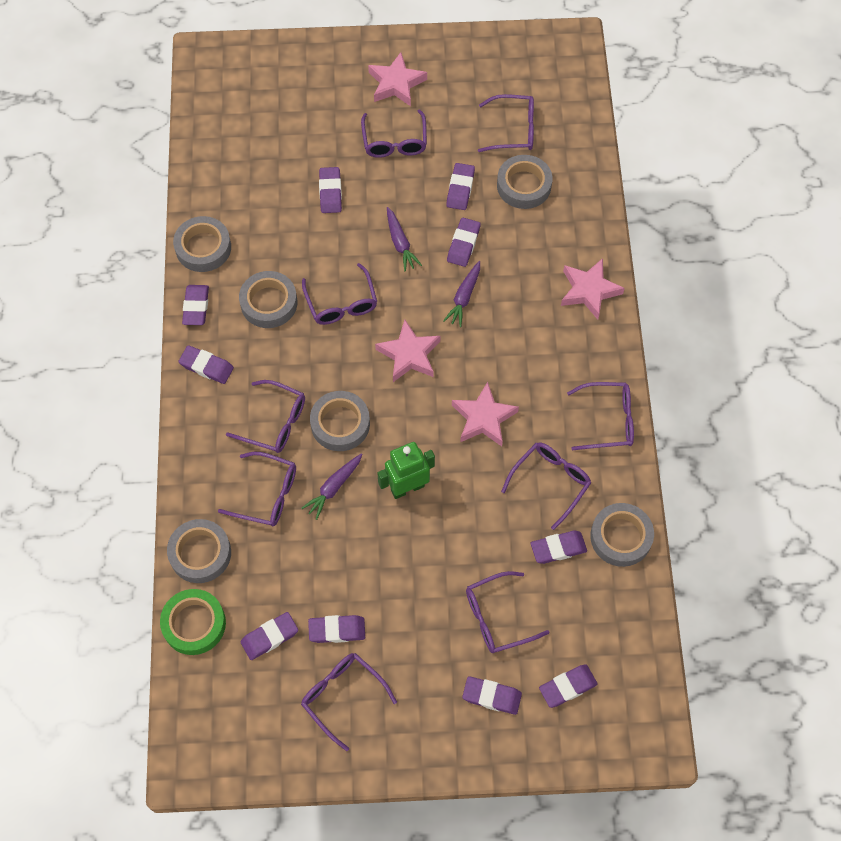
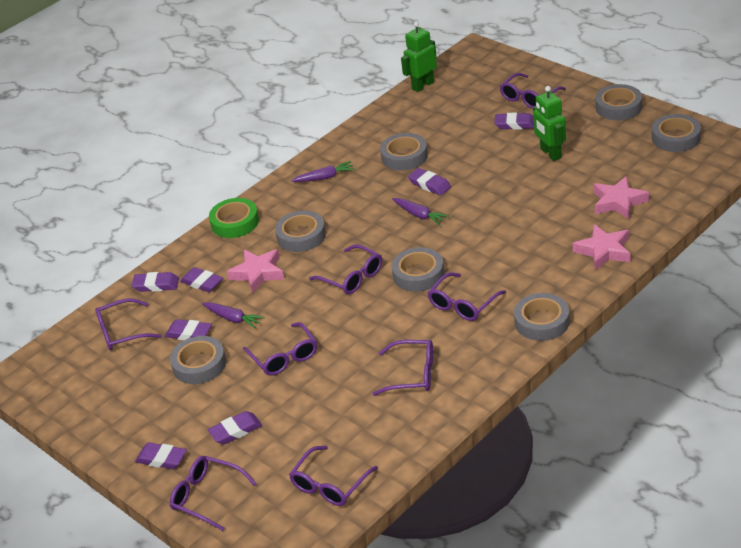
green robot: [377,442,435,499] = 1 -> [401,21,437,92] [533,86,566,161] = 2
grey tape: [167,519,231,583] [173,216,231,272] [239,271,297,328] [310,391,370,451] [497,155,552,209] [590,503,654,567] = 6 -> [170,336,226,384] [275,211,326,252] [380,133,428,171] [392,247,445,292] [514,293,570,341] [595,84,642,120] [652,114,701,152] = 7
pink star: [368,52,427,106] [375,319,440,382] [452,382,519,446] [561,258,625,320] = 4 -> [227,249,285,293] [573,224,631,271] [594,176,649,220] = 3
purple eraser: [178,345,234,384] [182,285,209,325] [241,612,298,660] [308,615,365,643] [319,167,342,213] [446,163,475,210] [447,218,481,267] [462,676,522,715] [531,530,587,564] [539,665,598,708] = 10 -> [132,272,179,292] [135,443,187,469] [165,319,212,340] [180,267,223,292] [208,411,262,444] [408,168,451,196] [494,113,534,130] = 7
purple glasses: [218,452,296,527] [226,380,305,453] [301,653,397,751] [302,263,377,325] [361,109,427,158] [466,571,549,653] [478,94,534,152] [501,442,591,530] [567,382,634,450] = 9 -> [95,298,162,351] [170,456,256,531] [243,322,317,376] [289,446,378,506] [309,245,382,294] [373,340,433,396] [428,272,506,321] [500,73,566,109] = 8

